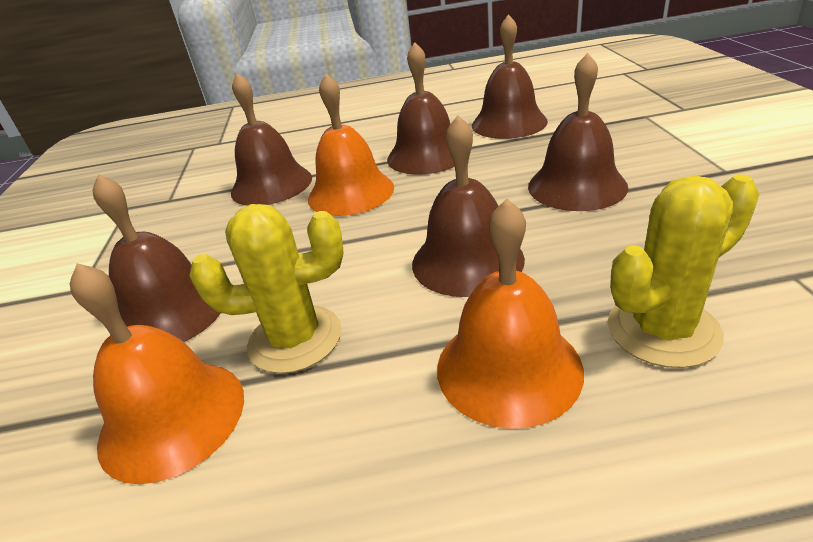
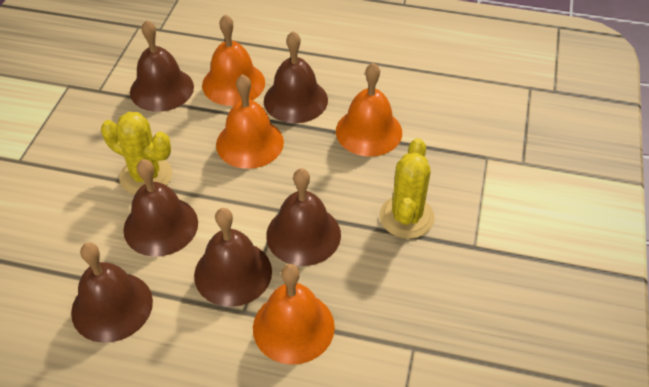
orange bell: [70,263,244,484] [308,74,394,216] [437,199,584,429] = 3 -> [202,14,265,106] [216,74,284,169] [253,264,335,365] [336,63,402,157] = 4

